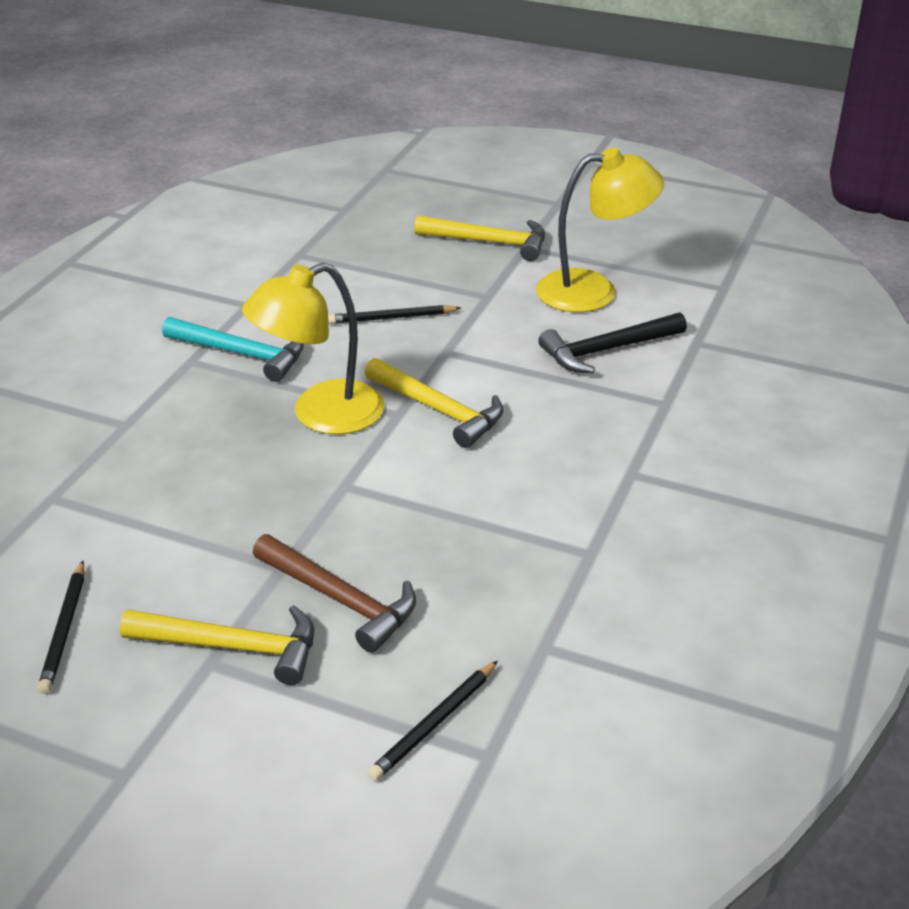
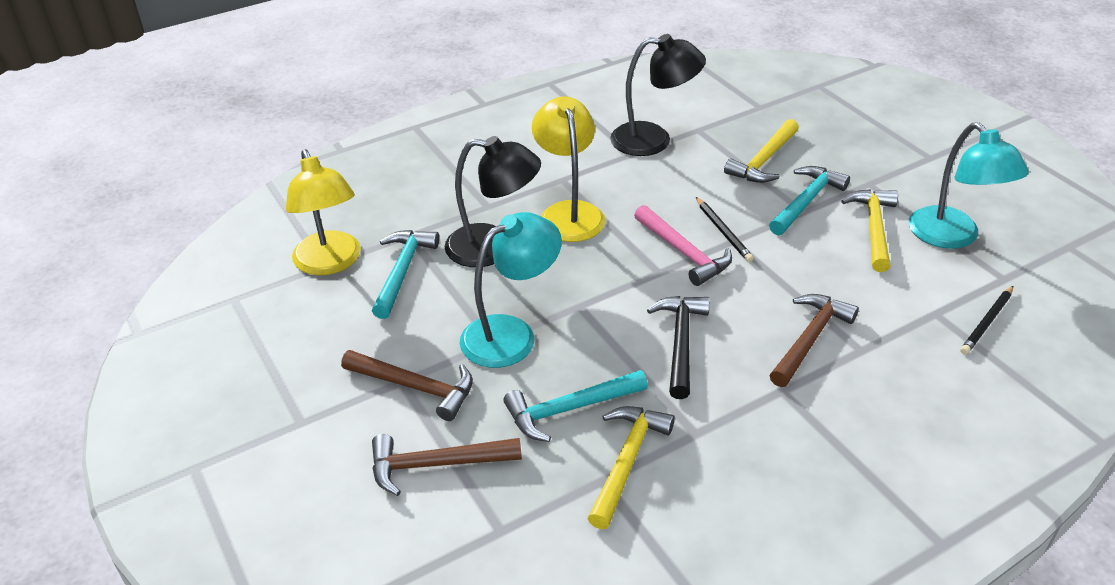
black lamp: none = 0 -> [445,136,541,267] [610,34,706,156] = 2
black pencil: [38,561,84,694] [328,305,461,324] [368,661,498,781] = 3 -> [696,197,754,262] [960,286,1013,355] = 2
brown hammer: [253,534,416,653] = 1 -> [341,350,473,421] [372,434,522,496] [770,294,859,387] = 3
pink hammer: none = 0 -> [634,205,732,286] = 1
turquoise hammer: [162,317,304,382] = 1 -> [372,230,439,319] [503,370,648,442] [769,166,850,235] = 3
turquoise lamp: none = 0 -> [459,212,562,368] [909,122,1029,249] = 2

